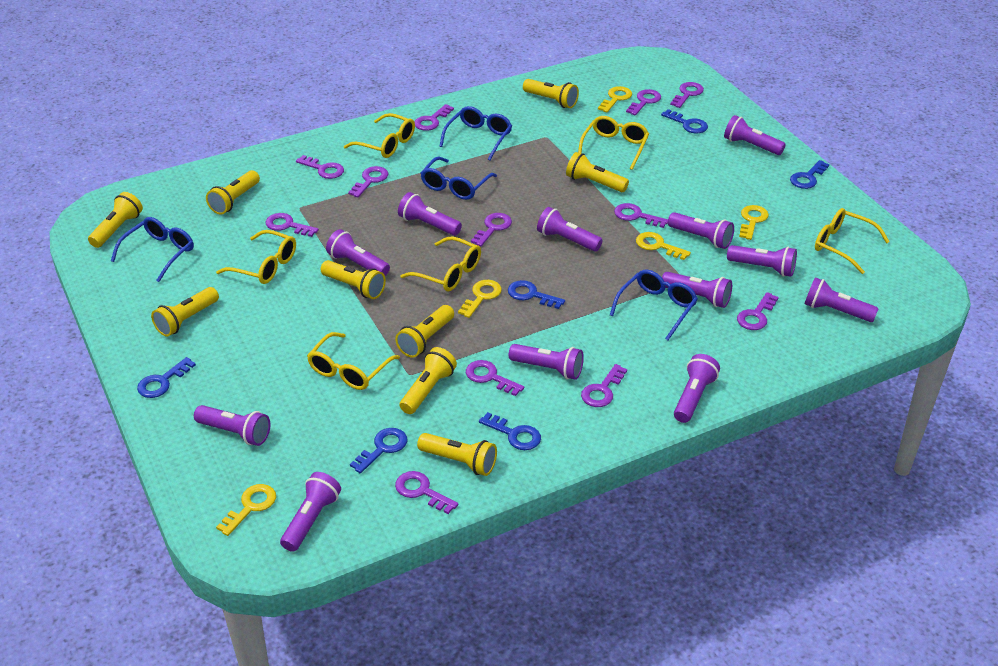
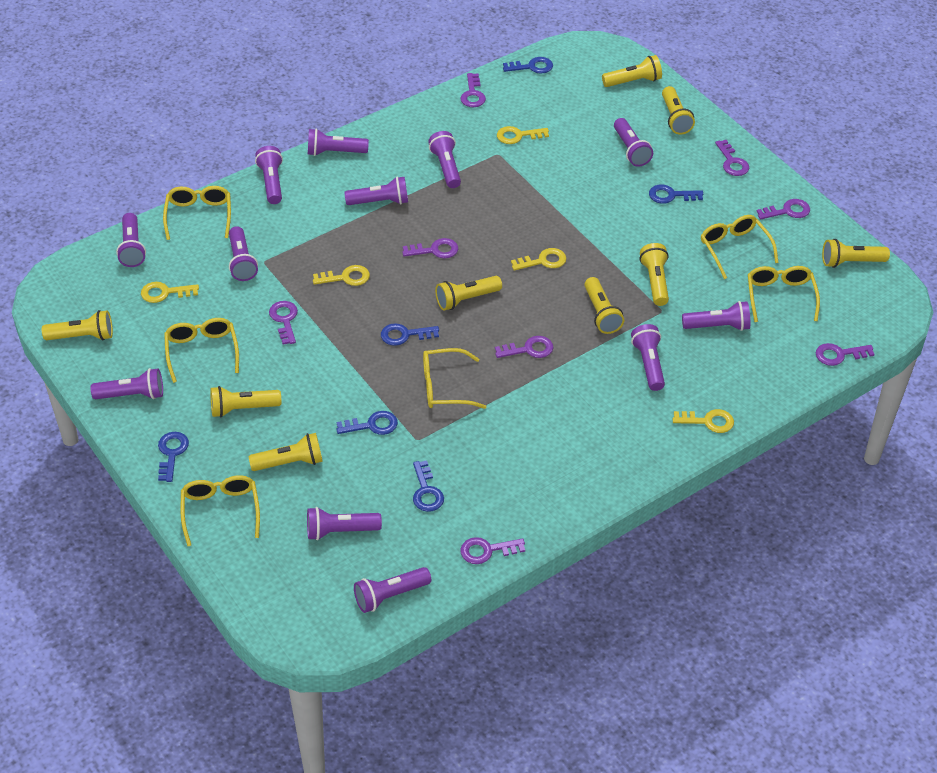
blue glasses: [111,217,194,282] [420,157,497,200] [440,106,512,160] [610,270,698,340] = 4 -> none = 0
purple key: [266,213,319,237] [296,155,344,179] [348,166,389,198] [395,471,458,514] [415,104,454,131] [466,360,524,396] [471,213,512,246] [581,364,627,407] [614,203,668,228] [626,89,661,115] [670,82,704,108] [737,292,779,330] = 12 -> [269,301,298,345] [402,238,458,258] [460,537,525,564] [461,73,486,107] [495,336,554,358] [715,140,749,176] [756,199,810,220] [816,343,875,366] = 8

